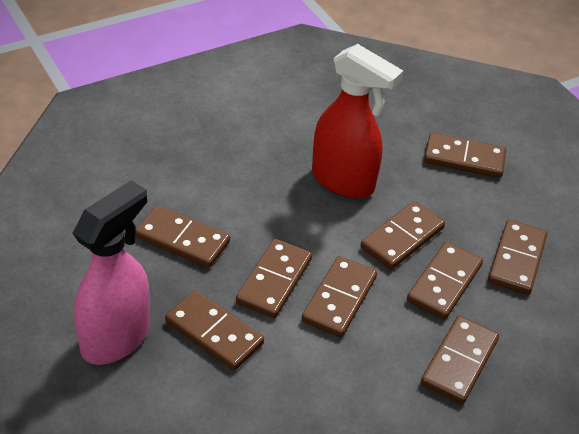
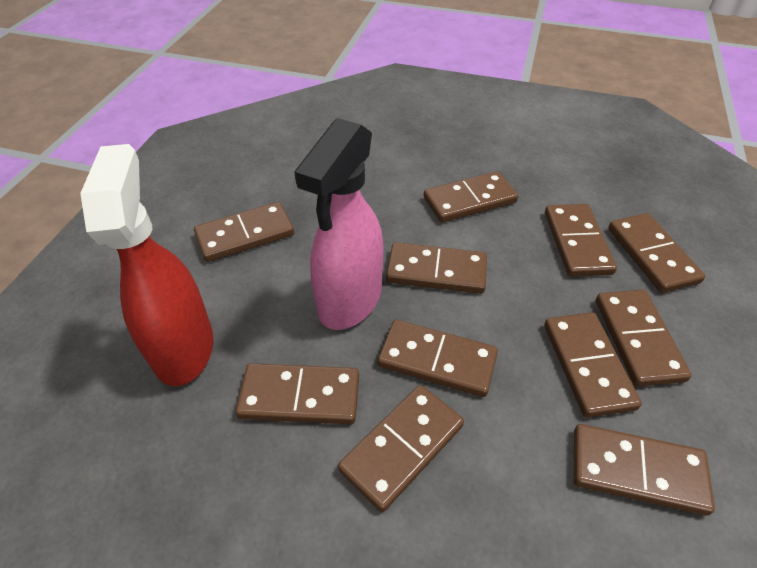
brown domino: [135,205,230,268] [165,290,264,370] [236,239,312,318] [302,256,377,337] [360,201,445,269] [407,242,483,319] [421,316,499,404] [424,133,506,178] [488,219,547,295] = 9 -> [194,202,294,262] [236,363,359,424] [338,385,464,512] [378,320,498,397] [386,242,487,294] [424,171,518,223] [544,312,642,418] [545,204,617,277] [574,424,715,516] [596,290,692,387] [608,213,705,293] = 11

